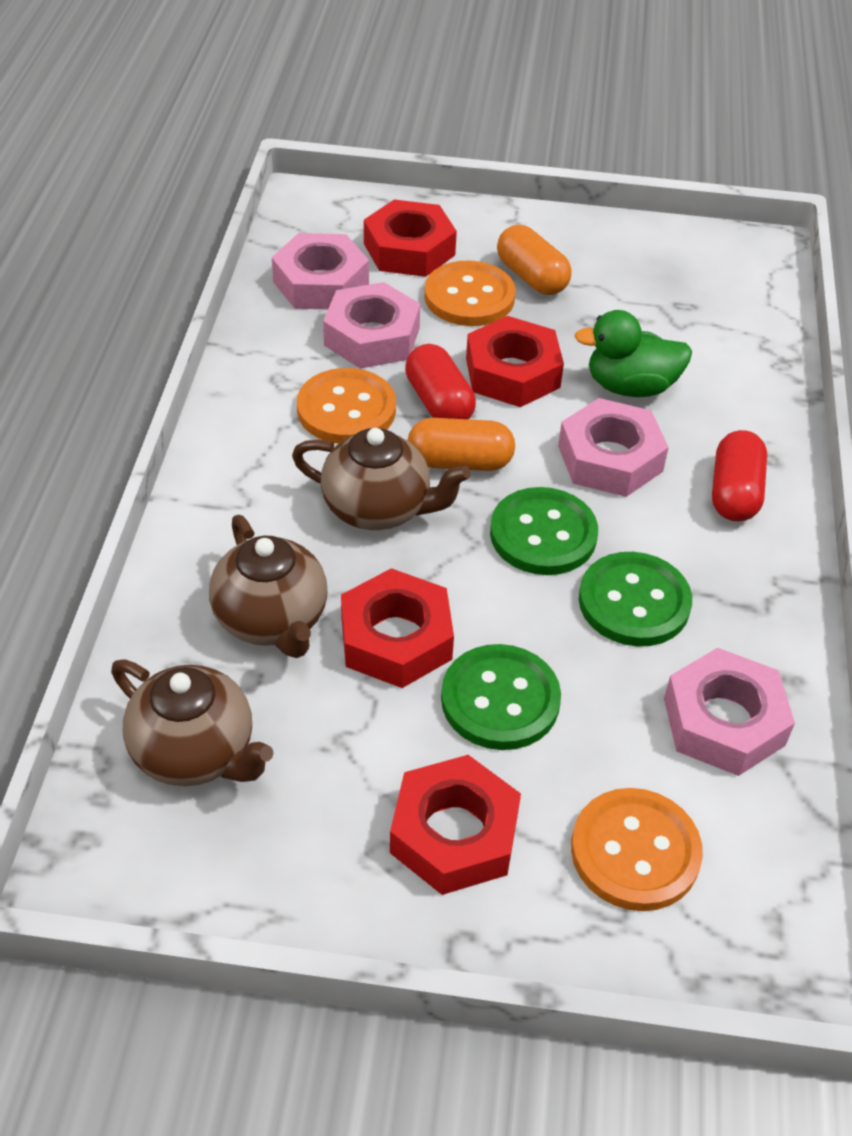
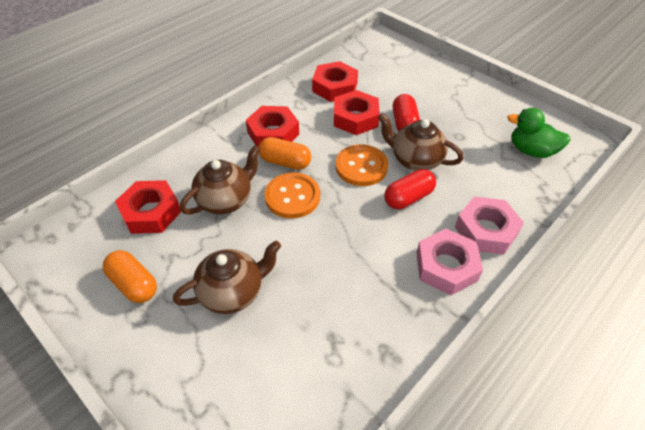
green button: [441,644,561,750] [490,487,598,575] [579,552,692,647] = 3 -> none = 0
orange button: [297,368,396,444] [424,260,516,326] [571,788,703,911] = 3 -> [264,173,320,219] [336,144,388,186] = 2
pink nut: [272,233,369,309] [323,282,420,369] [558,398,669,497] [664,648,795,776] = 4 -> [416,229,483,295] [455,196,524,255] = 2

